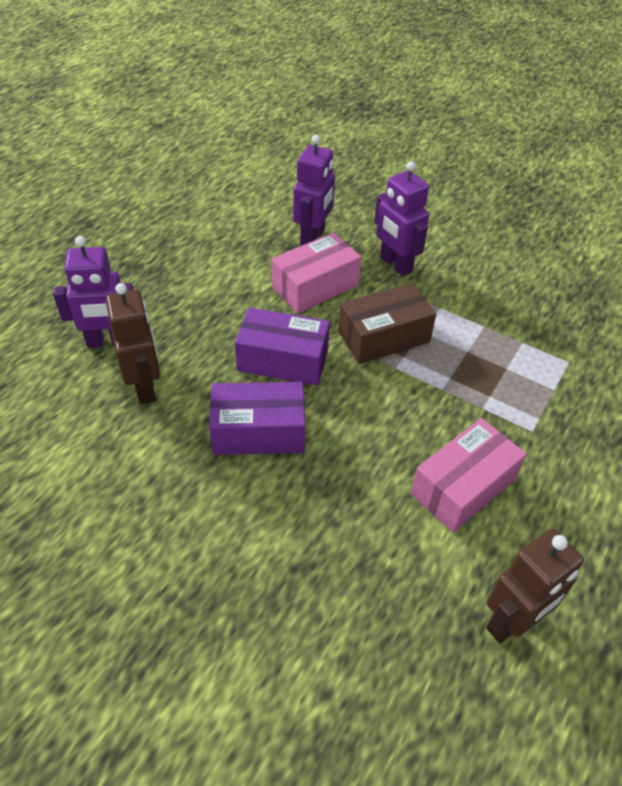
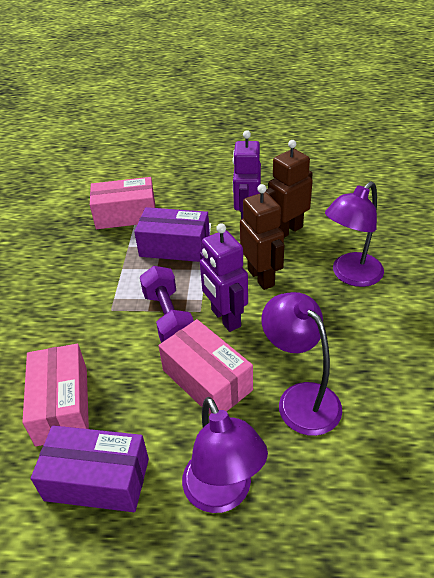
brown box: [338,283,436,364] = 1 -> none = 0
pink box: [271,232,361,313] [411,418,527,533] = 2 -> [22,344,89,447] [90,177,156,229] [159,319,253,415] = 3
purple dumbbell: none = 0 -> [140,266,194,343] = 1
purple lamp: none = 0 -> [182,397,268,513] [261,292,342,436] [325,182,384,287] = 3
purple robot: [53,236,133,348] [293,135,335,246] [374,161,429,276] = 3 -> [200,223,248,332] [232,130,261,219] = 2

